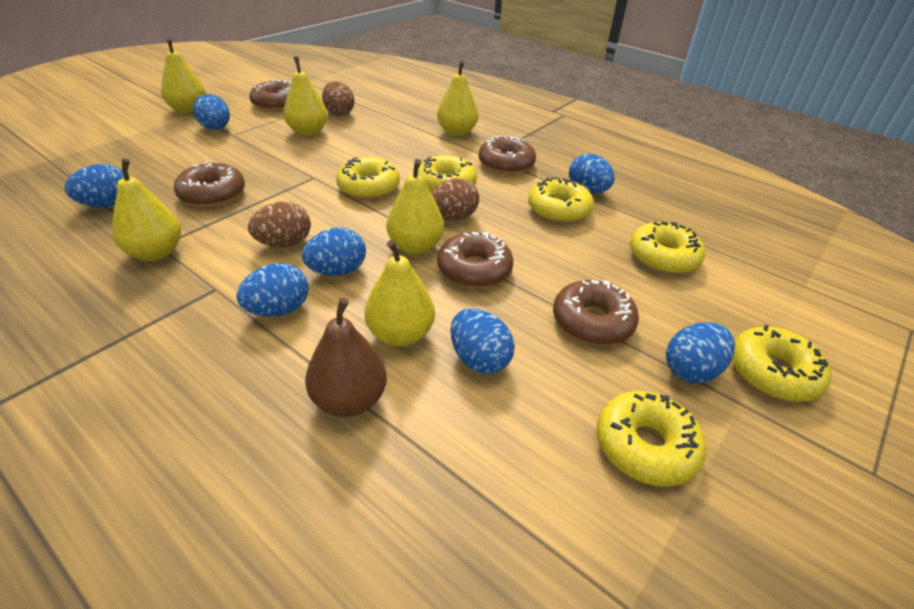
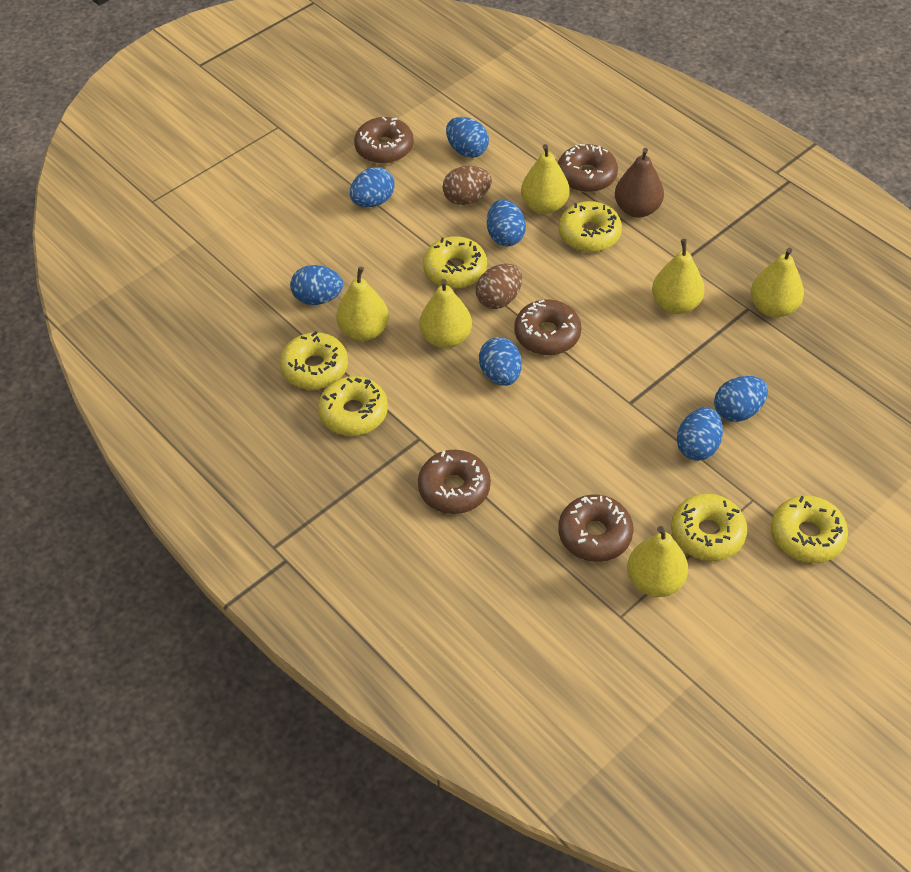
brown egg: [248,201,311,247] [322,81,354,116] [431,178,479,220] = 3 -> [443,166,492,205] [476,264,522,309] = 2

